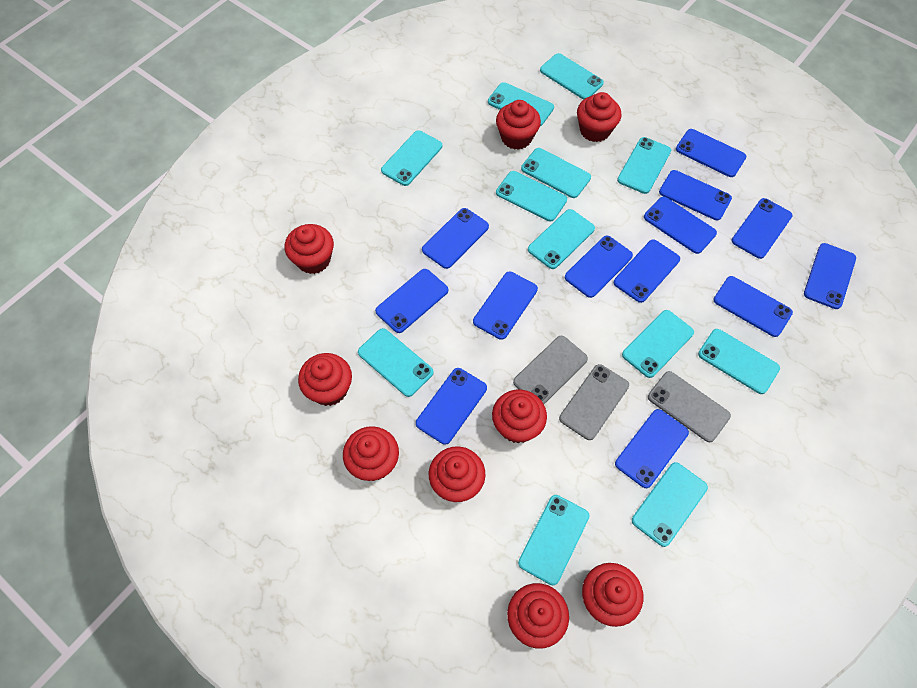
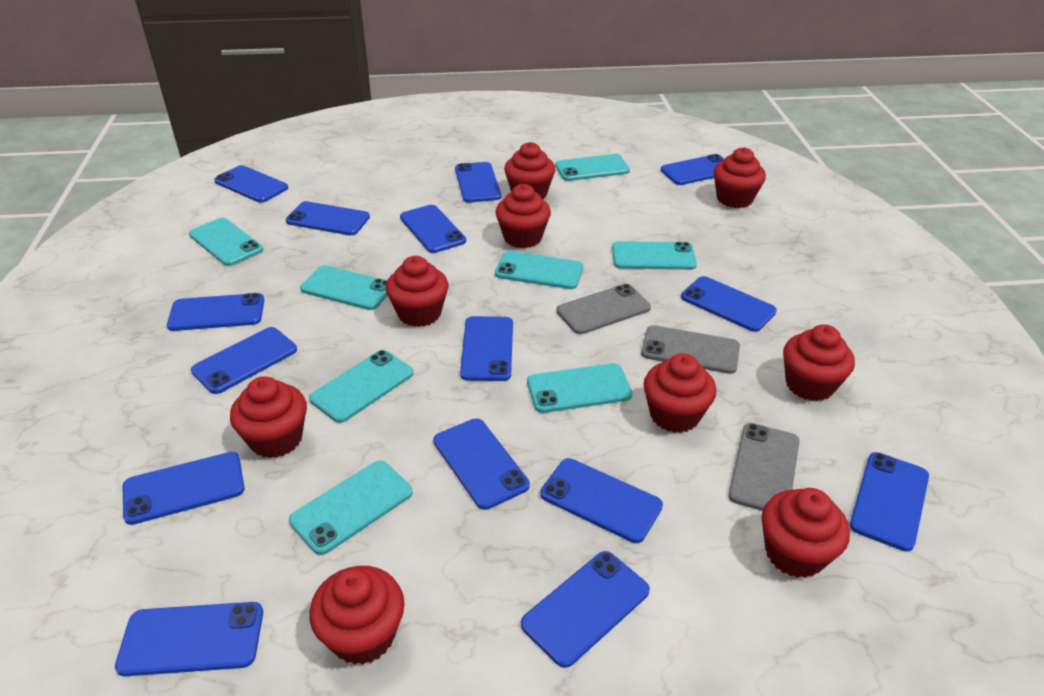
blue phone: [375,269,448,333] [416,368,487,445] [422,208,489,269] [473,272,538,340] [565,236,633,298] [614,240,680,303] [615,409,689,488] [644,197,717,254] [659,170,732,220] [676,129,746,177] [714,276,793,337] [732,198,793,259] [804,243,856,309] = 13 -> [115,602,263,676] [123,452,245,525] [167,293,264,331] [191,327,297,394] [214,165,288,203] [286,201,370,235] [400,205,466,253] [433,418,530,510] [455,162,501,203] [460,316,513,381] [521,551,650,668] [540,458,663,543] [661,154,724,185] [681,276,777,332] [850,452,929,552] = 15
turquoise phone: [358,328,434,397] [381,130,442,186] [488,82,554,126] [496,171,567,222] [518,495,590,585] [521,148,591,198] [528,209,595,269] [540,53,604,100] [617,137,671,194] [622,310,694,378] [632,462,708,547] [698,329,780,394] = 12 -> [189,218,263,266] [289,460,413,555] [300,265,388,310] [309,350,413,423] [495,251,583,289] [527,363,633,413] [555,154,630,181] [612,241,697,270] = 8

